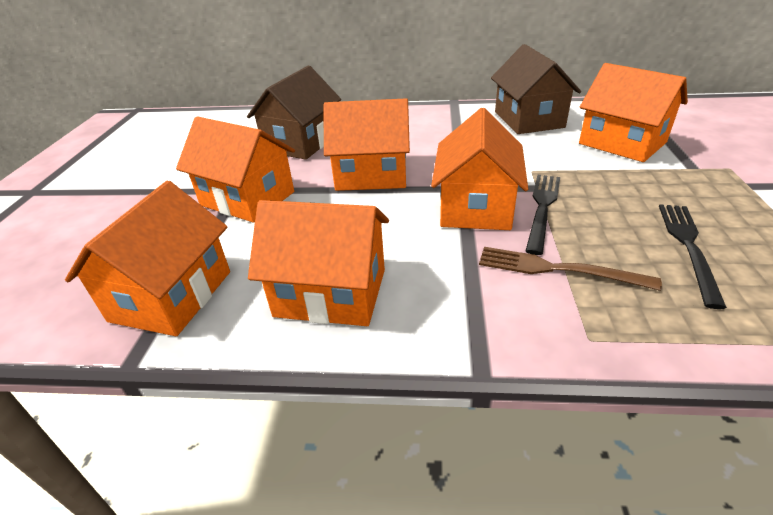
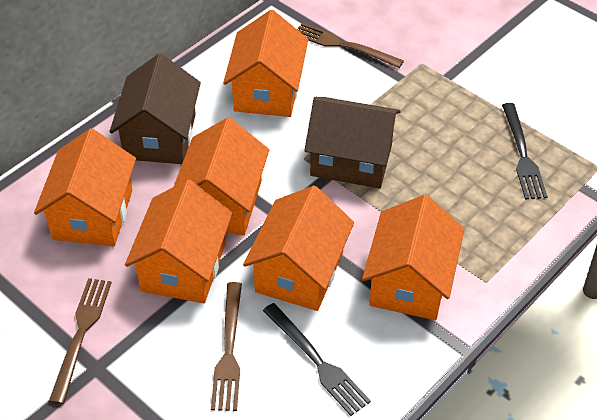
brown fork: [479,247,662,291] = 1 -> [49,278,112,404] [211,282,242,411] [297,23,404,68] = 3

